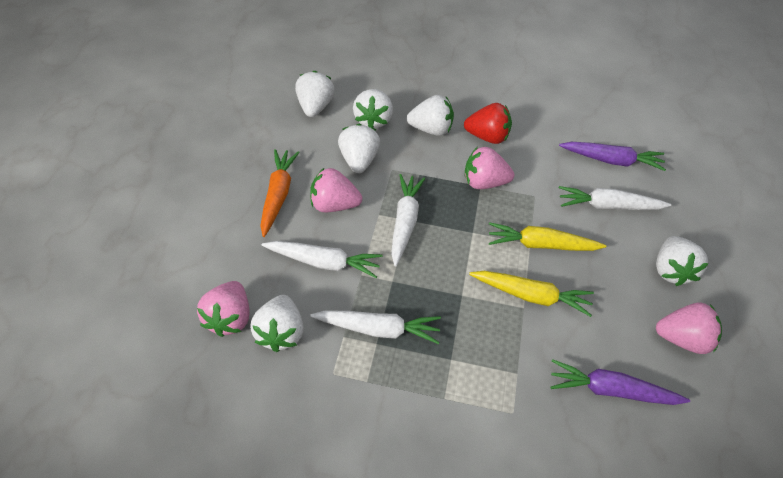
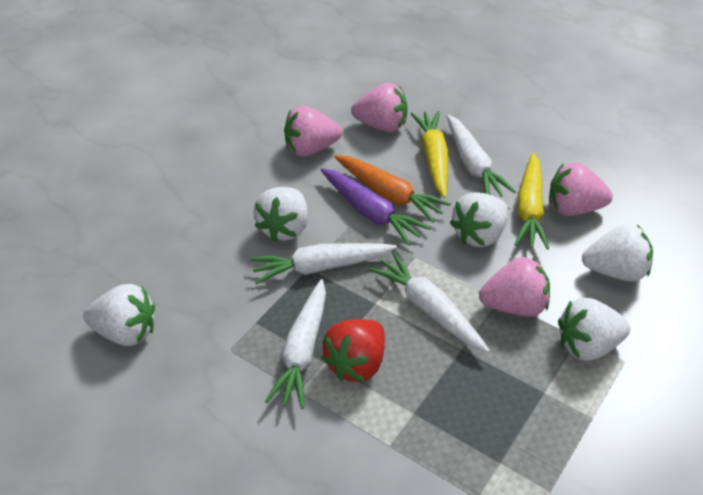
purple carrot: [551,359,690,405] [559,142,666,171] = 2 -> [321,168,431,246] = 1
white strawberry: [250,295,304,352] [295,71,335,117] [338,124,380,173] [353,89,393,128] [407,95,454,136] [656,236,709,286] = 6 -> [83,284,155,346] [254,187,308,242] [450,192,508,247] [558,298,631,361] [582,224,653,282] = 5

